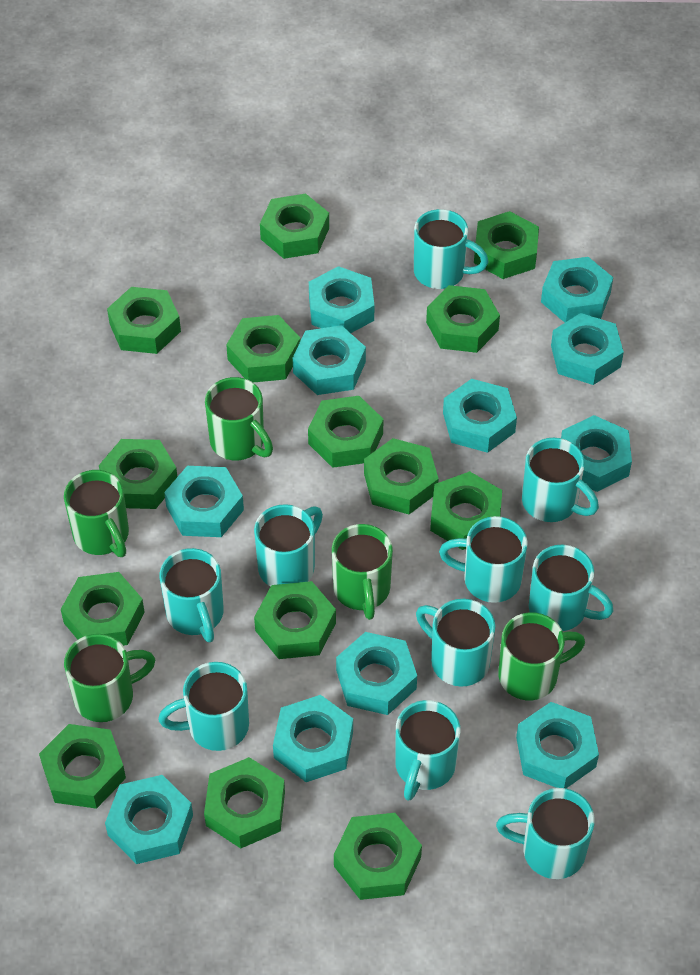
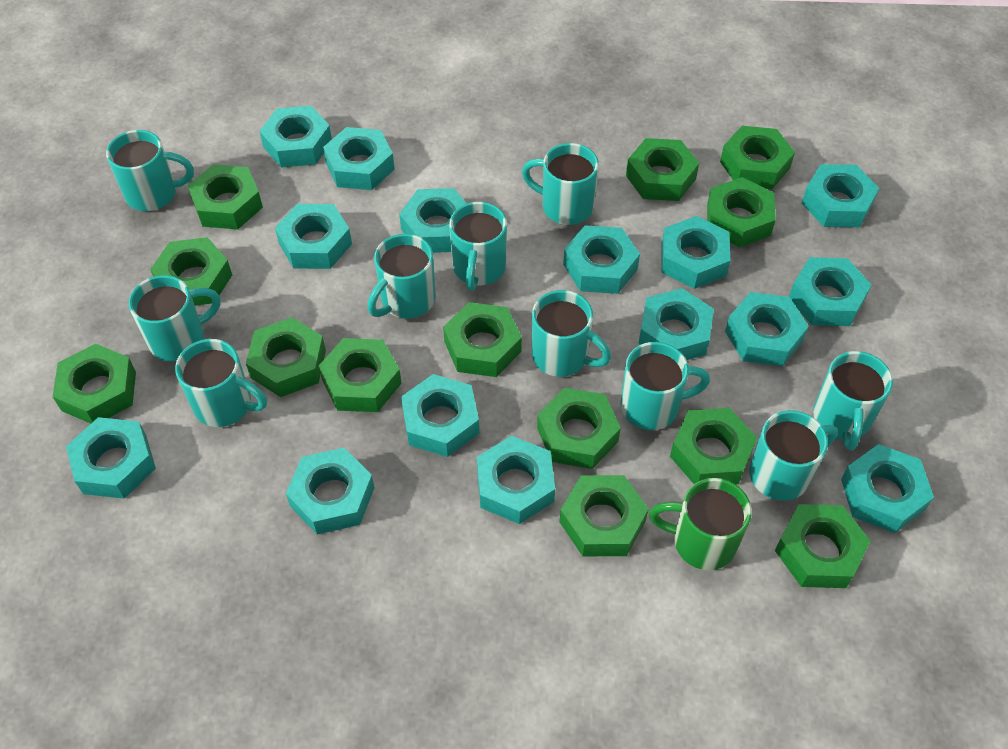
green mug: [64,470,129,557] [64,634,156,722] [205,377,273,460] [332,524,393,620] [498,612,585,700] = 5 -> [649,478,752,570] = 1
green nut: [39,724,126,809] [61,572,145,646] [99,439,177,509] [107,287,181,354] [204,757,285,848] [226,315,300,383] [254,581,336,659] [260,194,329,259] [308,396,384,468] [334,813,422,900] [364,438,439,514] [426,285,500,353] [430,471,502,550] [474,211,539,279] = 14 -> [53,344,136,424] [150,237,232,306] [188,164,263,230] [246,317,326,397] [319,338,402,412] [443,302,522,377] [537,388,621,469] [559,475,649,556] [626,138,699,201] [670,408,757,485] [707,177,776,248] [720,126,795,189] [775,504,870,588] = 13
turquoise nut: [105,775,193,864] [164,466,244,537] [273,695,353,782] [293,325,366,395] [309,266,374,333] [336,632,417,715] [443,379,517,453] [516,702,599,788] [541,257,613,323] [551,313,624,385] [561,415,632,492] = 11 -> [66,417,156,499] [259,106,332,168] [275,204,352,269] [286,448,374,534] [323,127,395,190] [399,188,467,253] [401,374,479,457] [477,436,555,524] [563,225,640,294] [638,288,714,360] [661,216,731,289] [725,292,809,366] [789,257,871,326] [802,164,879,227] [841,444,934,533] = 15

